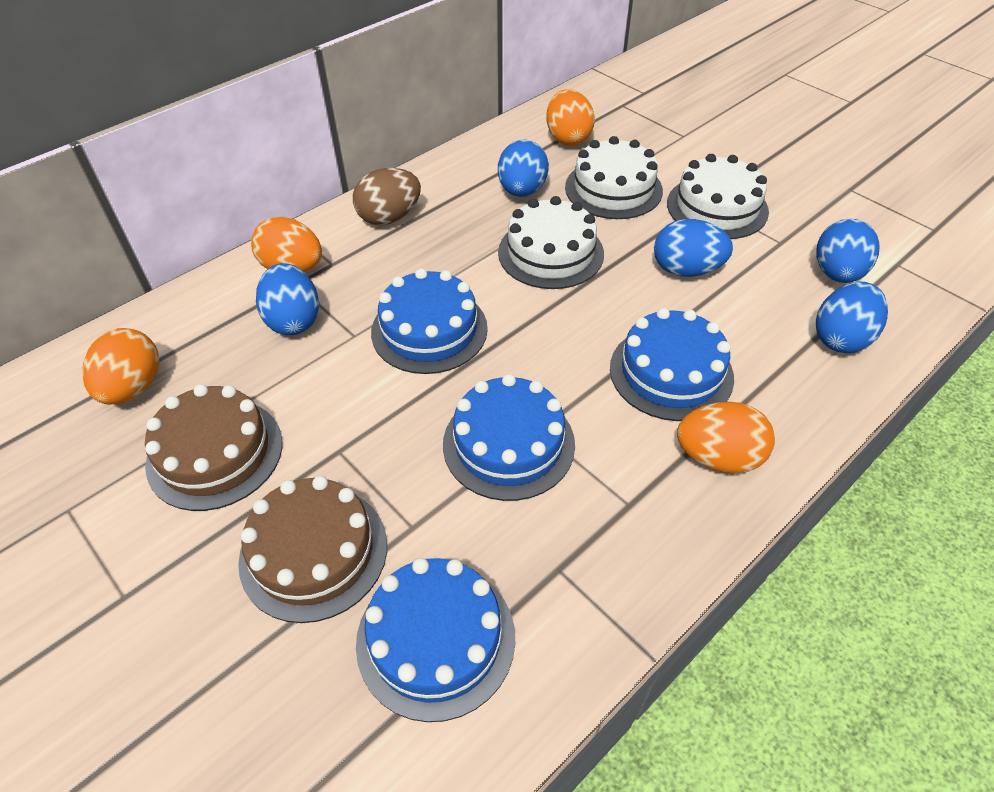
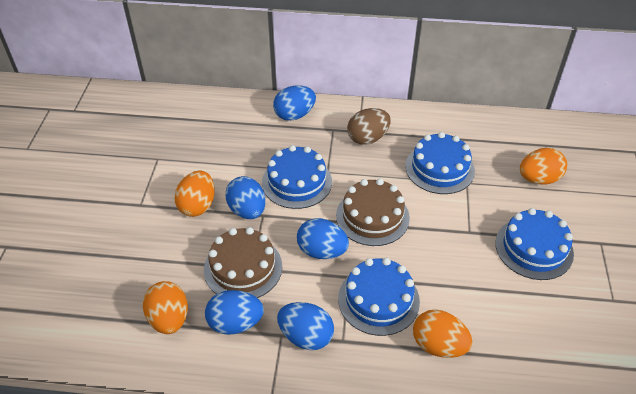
white cake: [498,196,604,289] [565,136,663,219] [667,154,769,239] = 3 -> none = 0

